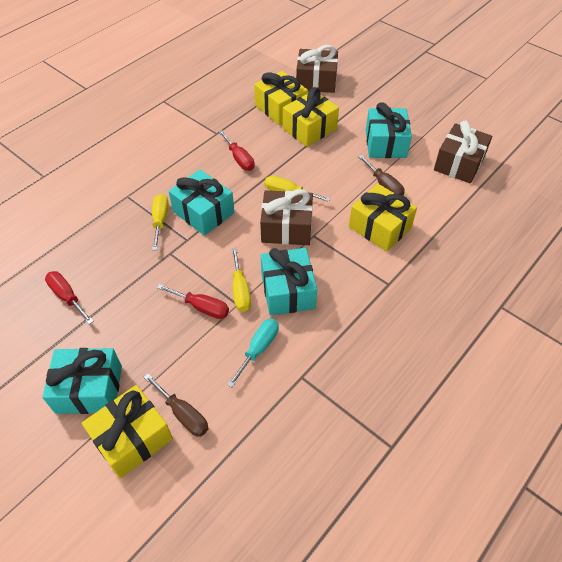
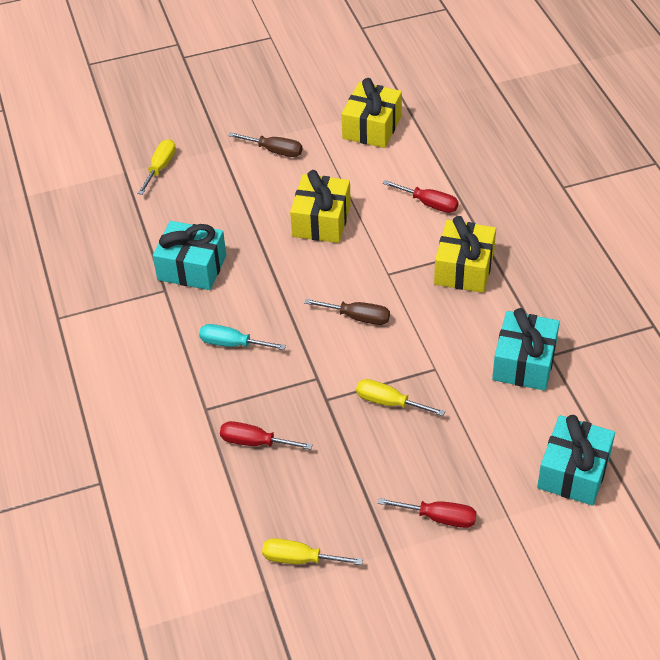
brown gift: [260,189,313,245] [296,45,338,93] [434,121,492,183] = 3 -> none = 0
turquoise gift: [42,348,122,414] [169,169,234,236] [261,248,317,316] [366,102,412,158] = 4 -> [153,221,226,290] [492,308,560,391] [537,415,615,506] = 3
yellow gift: [82,385,173,479] [254,71,308,125] [283,87,339,147] [349,184,417,252] = 4 -> [290,170,351,243] [342,78,402,148] [434,216,496,293] = 3

